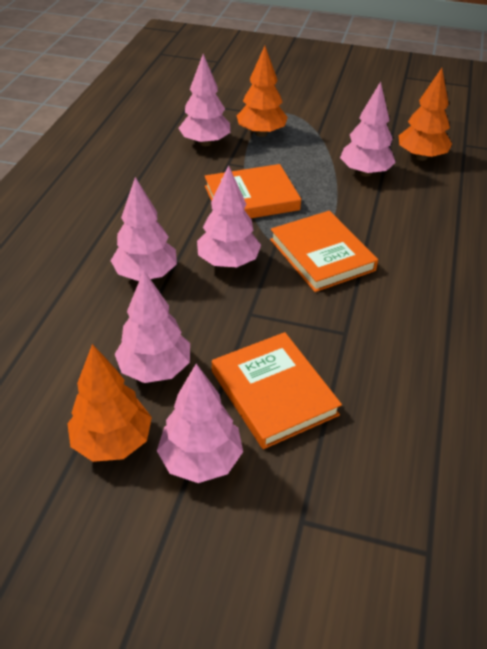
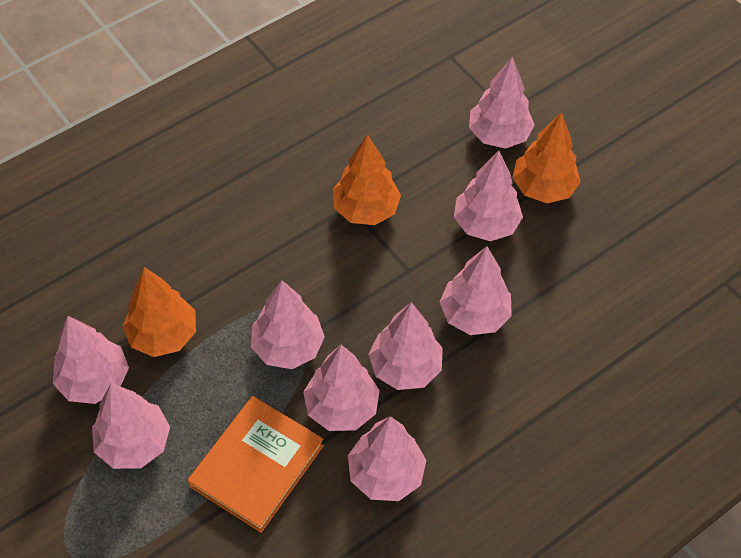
orange book: [205,164,301,218] [212,332,342,449] [270,211,378,292] = 3 -> [188,396,324,533] = 1
pink tree: [111,177,177,281] [115,270,190,383] [157,364,243,483] [179,54,230,146] [197,165,261,267] [340,81,396,176] = 6 -> [53,316,129,404] [92,383,170,469] [251,280,325,369] [303,345,380,431] [348,416,426,501] [368,302,443,390] [440,246,512,335] [454,151,523,241] [469,57,534,149] = 9

